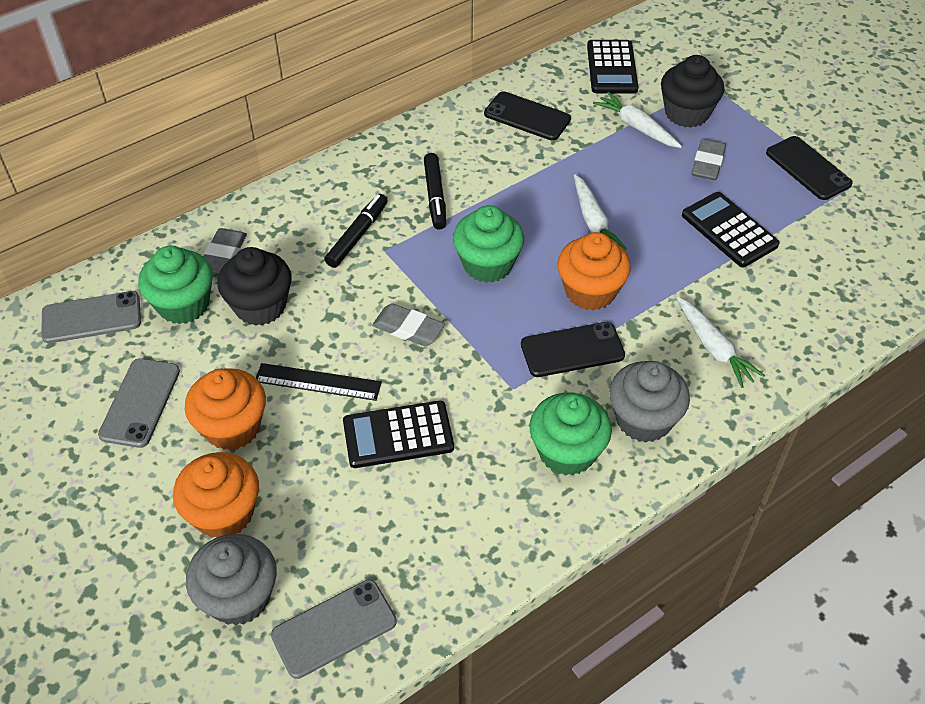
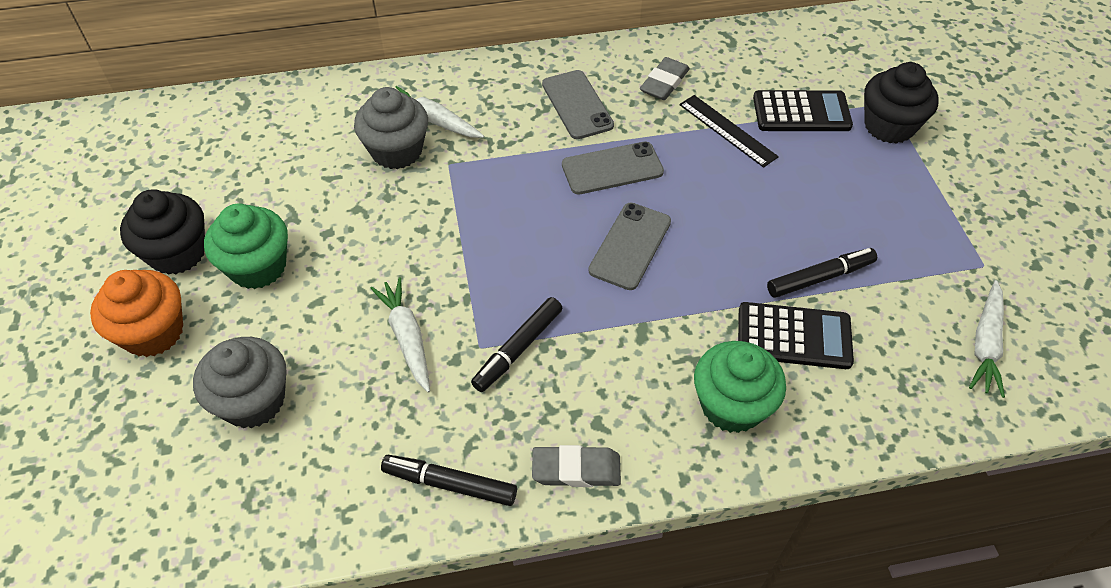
black calculator: [343,401,454,468] [587,40,638,94] [682,192,780,267] = 3 -> [738,302,854,369] [753,90,853,131] = 2
black marker: [325,194,388,268] [424,153,446,230] = 2 -> [381,455,517,506] [471,297,562,392] [767,248,877,298] = 3
black phone: [484,91,571,141] [521,322,625,377] [766,136,853,200] = 3 -> none = 0
green cupcake: [138,245,213,324] [453,205,524,283] [529,393,612,476] = 3 -> [204,203,288,289] [694,341,786,433] = 2
grey eraser: [203,228,247,274] [372,304,445,346] [691,139,726,180] = 3 -> [532,445,621,487] [640,57,690,100] = 2
orange cupcake: [173,452,259,538] [185,368,266,450] [557,232,631,310] = 3 -> [90,270,183,357] = 1

